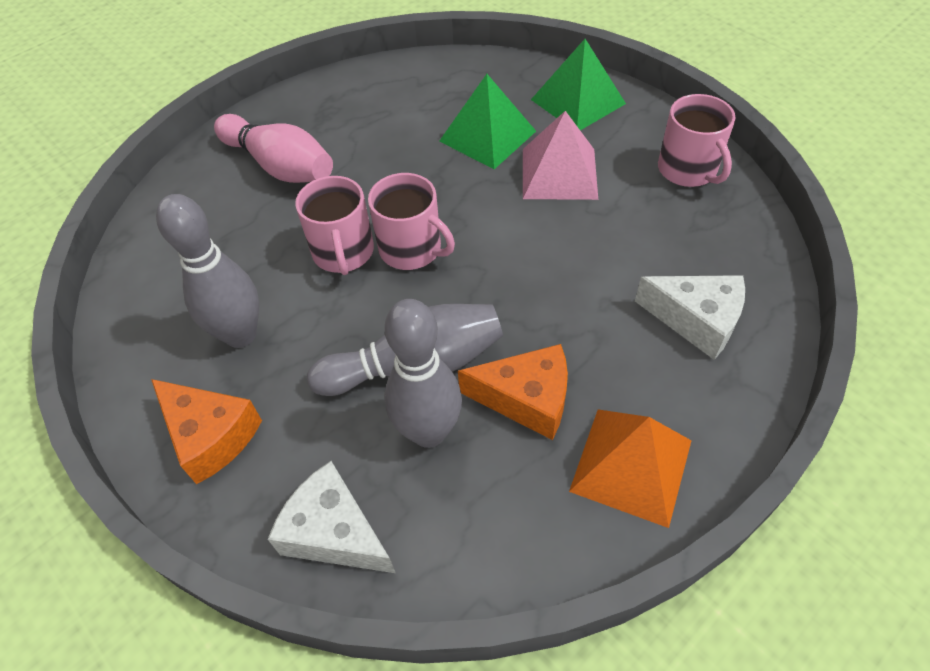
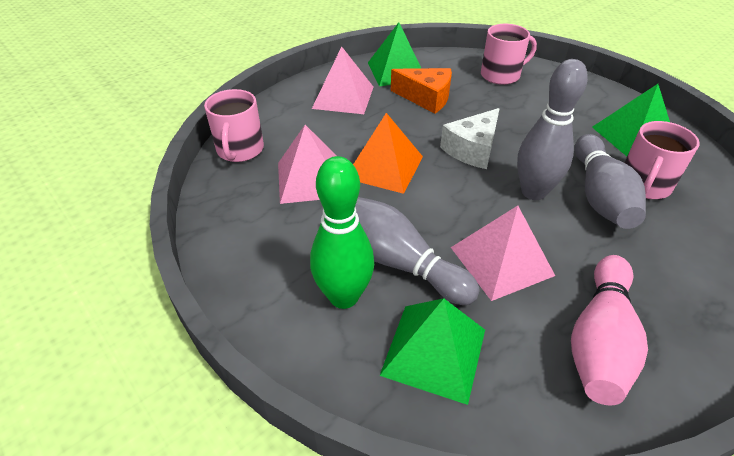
green bowling pin: none = 0 -> [310,156,374,309] = 1
green pyramid: [439,74,536,169] [531,39,626,130] = 2 -> [368,23,421,86] [379,298,485,405] [592,84,670,156] = 3
orange cheese: [151,379,262,484] [458,344,568,440] = 2 -> [391,68,452,114] = 1
pink pyramid: [523,111,598,200] = 1 -> [278,125,337,204] [312,47,374,114] [451,206,555,301] = 3
white cheese: [268,461,395,573] [635,275,745,360] = 2 -> [440,108,500,169] = 1

